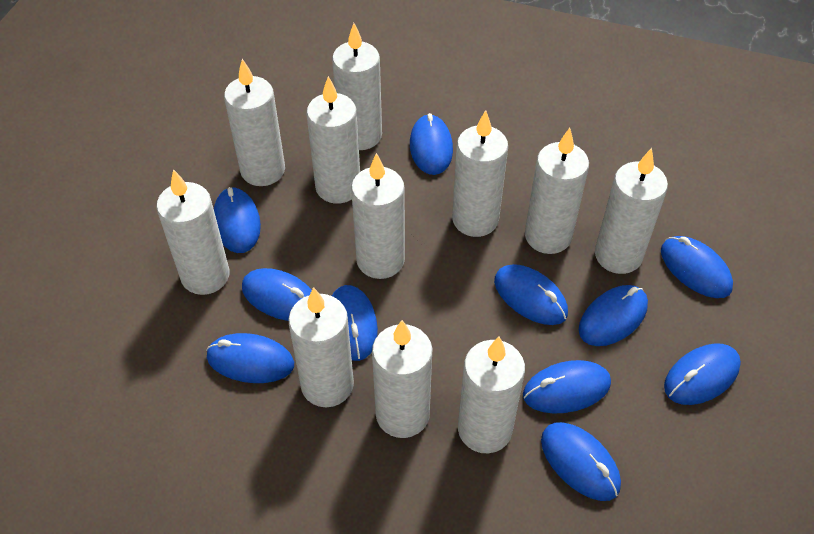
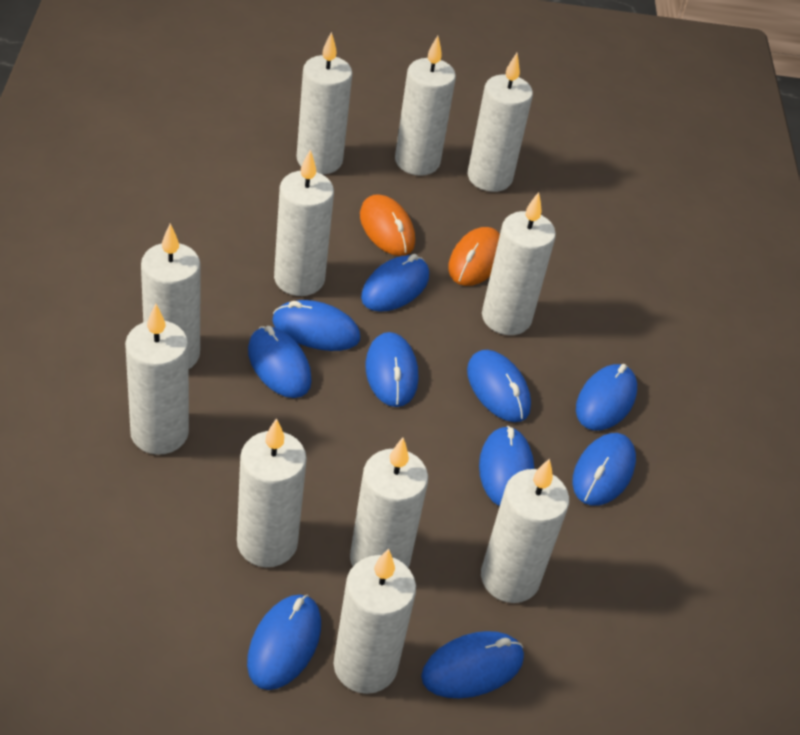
blue mouse: [206,333,294,383] [214,187,261,253] [242,268,312,321] [332,285,378,361] [410,113,453,175] [494,264,568,325] [523,360,611,414] [541,422,621,501] [579,285,648,346] [661,236,733,298] [664,343,741,405] = 11 -> [247,594,321,690] [248,326,312,398] [272,300,360,351] [361,254,429,312] [365,332,418,407] [421,631,524,698] [467,350,531,422] [479,426,534,506] [572,433,636,506] [576,364,637,431] = 10
orange mouse: none = 0 -> [360,194,415,256] [448,227,500,286] = 2

